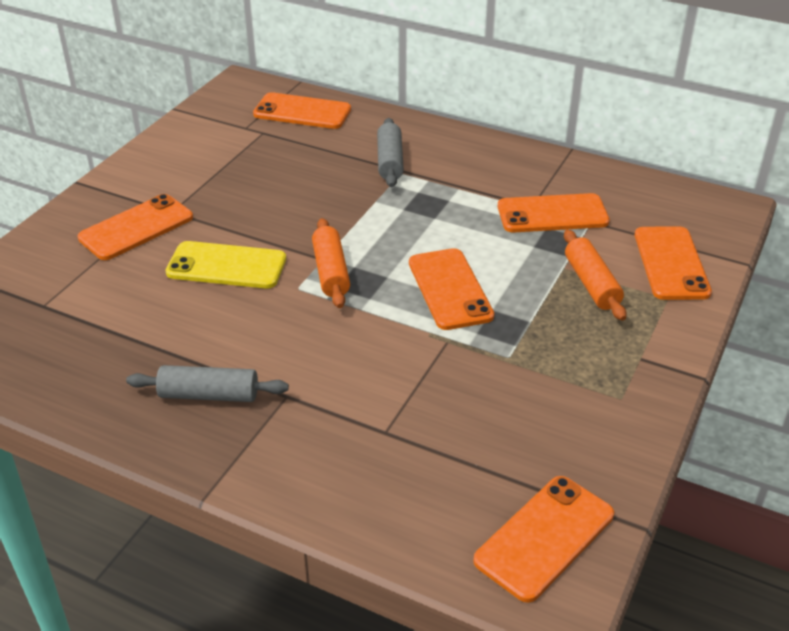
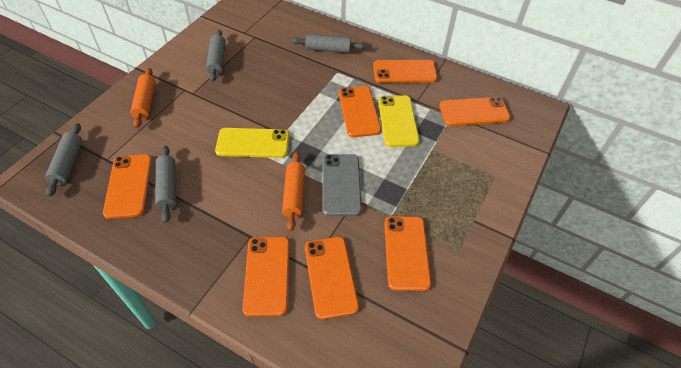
grey phone: none = 0 -> [323,154,362,216] = 1
grey rolling pin: [126,365,289,402] [377,118,404,187] = 2 -> [45,123,82,197] [155,146,176,223] [206,30,226,82] [291,34,366,53] = 4
orange phone: [78,194,193,260] [253,92,351,129] [409,248,494,330] [473,476,614,603] [498,193,610,232] [635,226,712,300] = 6 -> [103,154,152,219] [242,237,290,317] [305,237,359,320] [339,86,381,137] [373,60,438,83] [384,216,431,291] [439,97,511,126] = 7
yellow phone: [165,241,286,289] = 1 -> [215,128,289,158] [378,95,420,147] = 2

